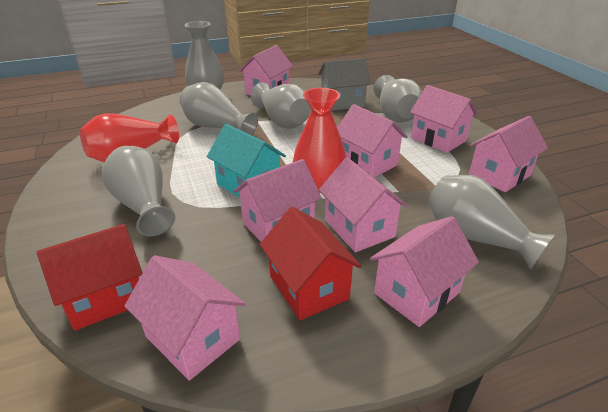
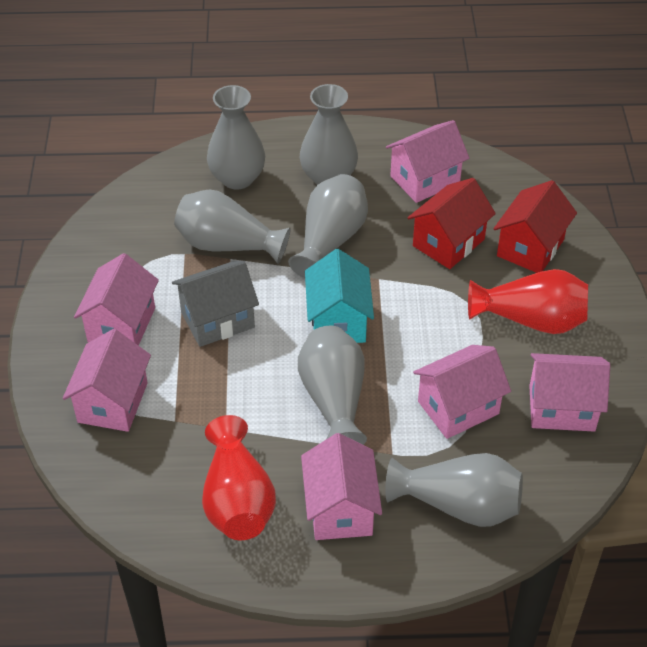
pink house: [124,255,246,381] [234,159,322,242] [239,45,293,96] [319,157,408,252] [337,104,407,177] [370,216,479,327] [410,85,478,153] [469,116,548,192] = 8 -> [63,329,151,432] [74,253,159,346] [301,433,382,540] [386,120,469,203] [413,345,511,439] [529,353,610,432] = 6

